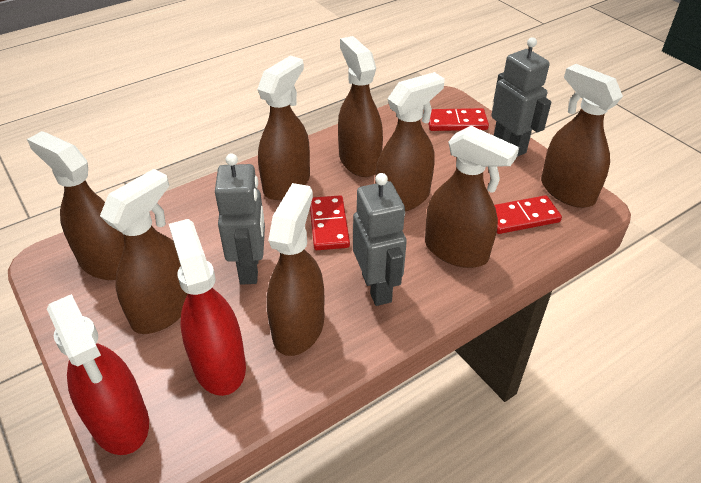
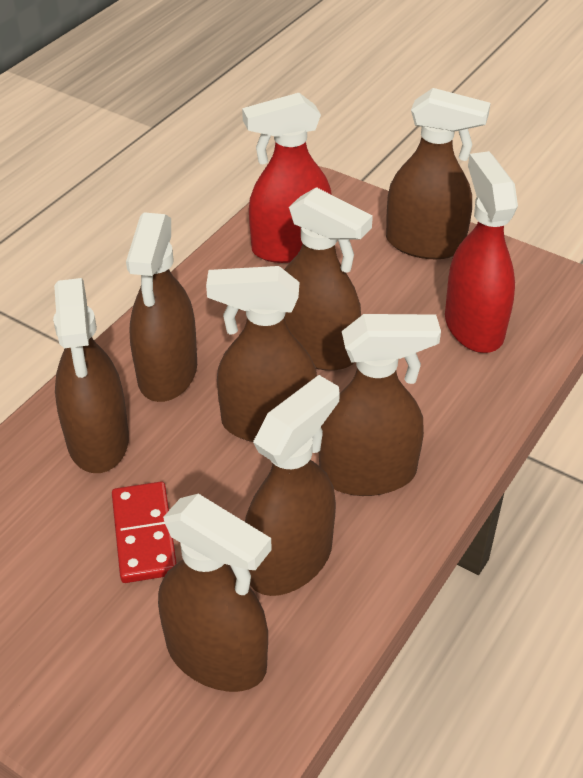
grey robot: [215,153,265,285] [353,173,407,306] [491,37,551,157] = 3 -> none = 0
red domino: [310,195,350,250] [428,108,489,131] [494,195,562,234] = 3 -> [112,482,177,583] = 1

